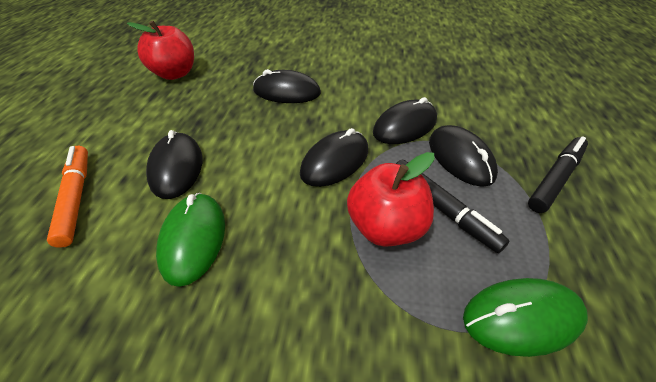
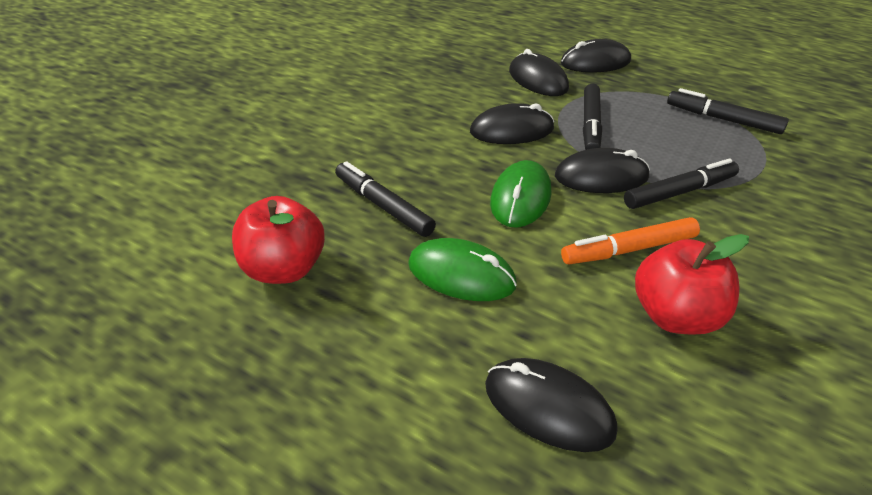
black marker: [396,160,509,253] [528,136,588,213] = 2 -> [335,161,436,237] [583,83,602,150] [624,159,739,209] [667,88,789,134] = 4

